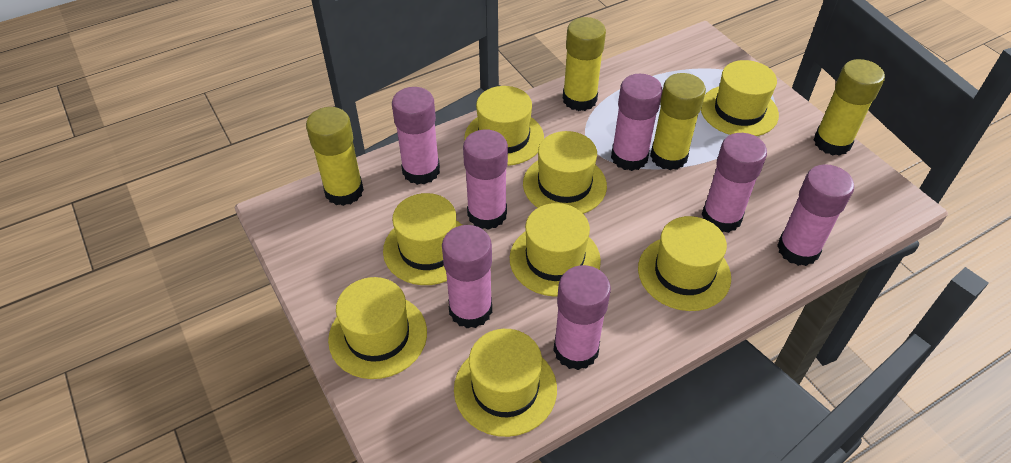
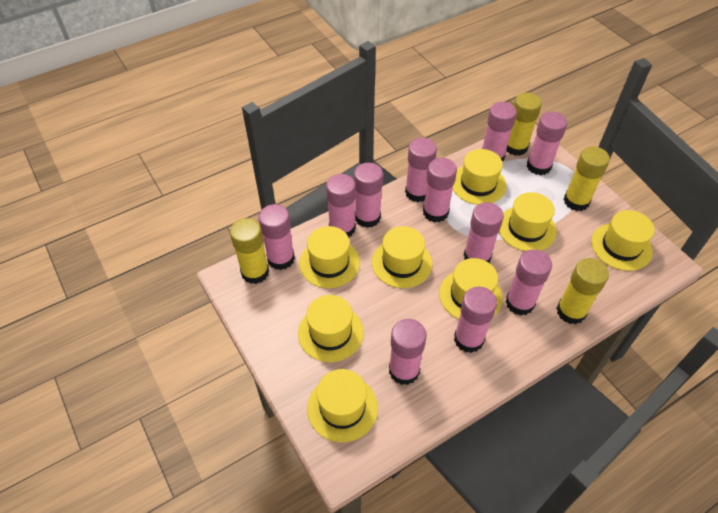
pink glue stick: [392,87,440,185] [442,225,492,329] [463,129,508,230] [553,265,611,370] [611,74,662,171] [702,133,767,233] [777,164,854,266] = 7 -> [258,204,295,270] [326,174,356,237] [354,163,383,228] [389,319,427,385] [405,138,437,202] [423,158,457,223] [454,286,497,353] [464,202,504,263] [482,102,517,161] [506,249,552,316] [527,112,567,175] = 11

